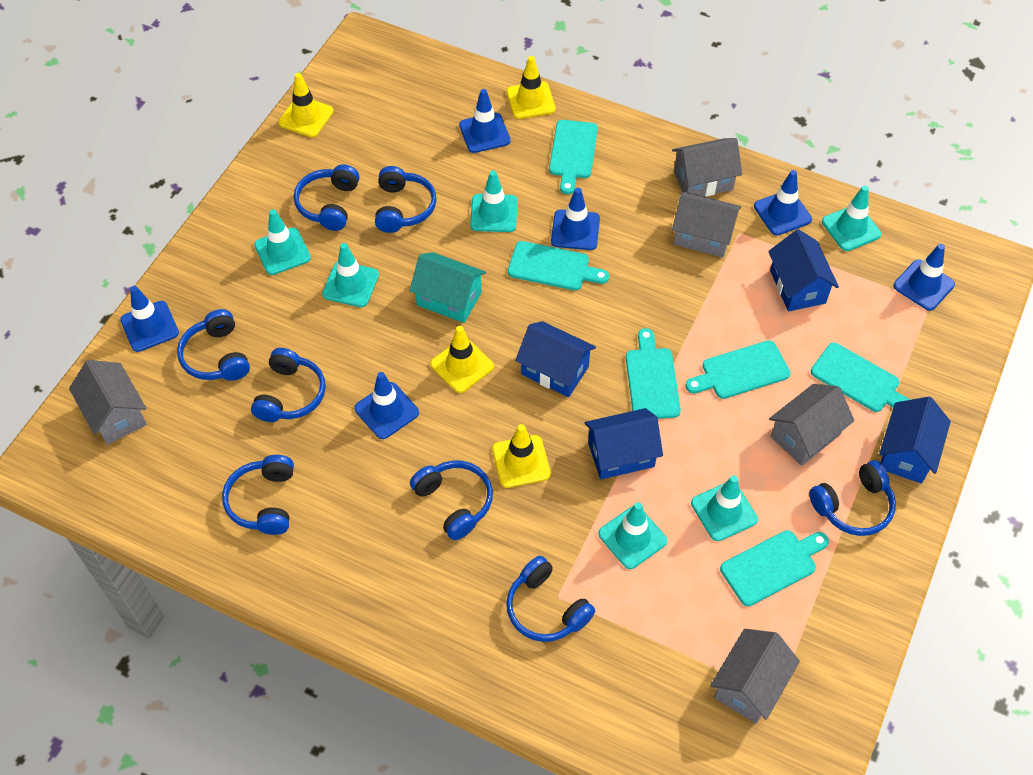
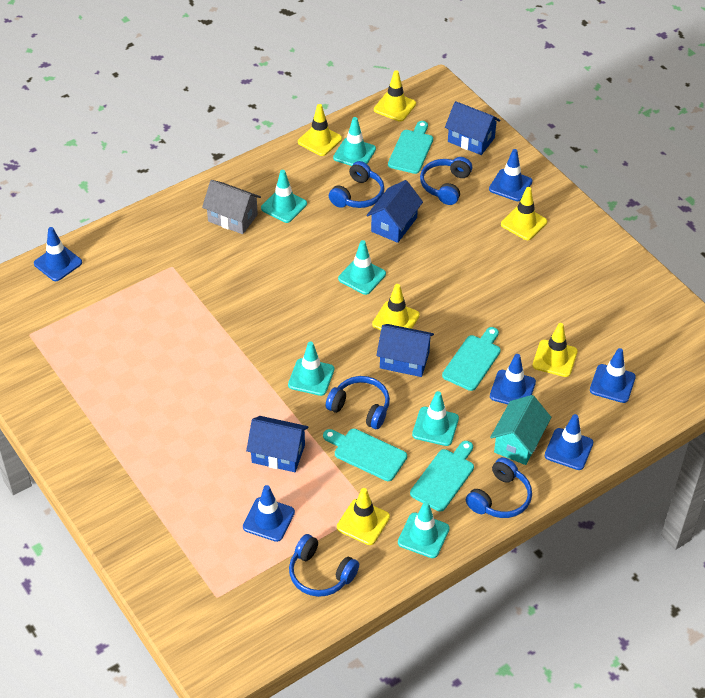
blue headphones: [177,309,250,381] [222,455,294,535] [251,348,326,422] [294,164,360,231] [375,166,437,233] [410,460,493,540] [506,556,595,642] [809,460,896,536] = 8 -> [289,534,359,597] [326,376,390,429] [329,161,385,208] [420,157,472,205] [466,457,532,518] = 5
grey house: [69,360,147,445] [672,138,742,197] [672,192,741,257] [710,629,800,724] [769,384,854,466] = 5 -> [202,180,261,234] = 1
turquoise cutting board: [508,241,609,290] [549,120,598,194] [626,328,681,419] [685,340,791,399] [720,530,829,606] [811,343,910,412] = 6 -> [323,429,407,481] [388,121,433,174] [410,441,474,512] [442,327,501,391] = 4
yellow traffic cone: [278,73,333,137] [430,326,494,393] [492,424,551,488] [507,56,555,119] = 4 -> [298,104,342,156] [337,488,390,545] [372,284,420,330] [374,70,416,122] [501,187,547,240] [532,323,578,377] = 6

